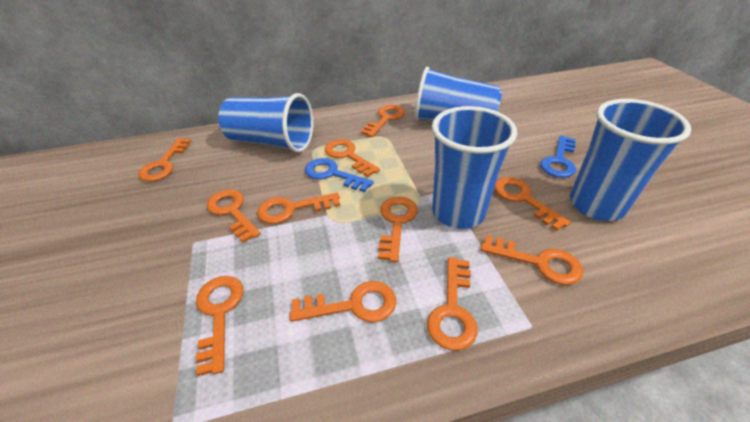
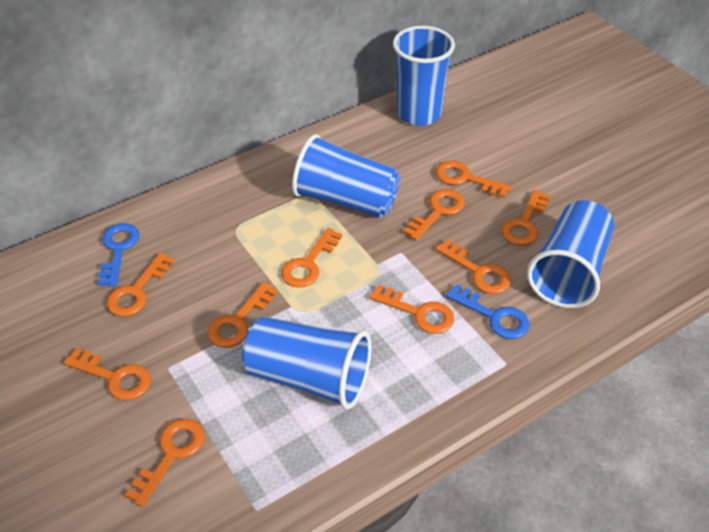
orange key: [138,138,192,182] [196,276,243,376] [207,189,261,243] [257,192,340,224] [289,281,396,322] [325,139,380,177] [361,105,405,137] [378,197,418,262] [427,257,477,350] [480,235,583,285] [494,177,571,231] = 11 -> [64,348,151,400] [107,253,175,317] [125,419,205,507] [207,282,278,348] [281,228,342,287] [369,284,454,334] [403,189,465,241] [436,161,511,198] [436,239,511,294] [501,190,550,246] = 10

